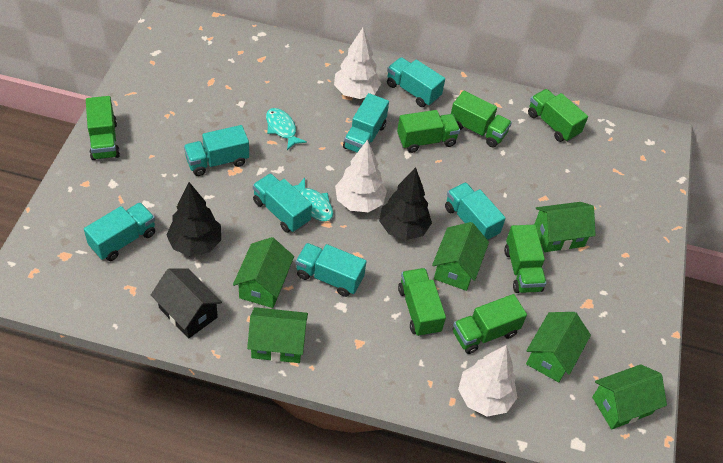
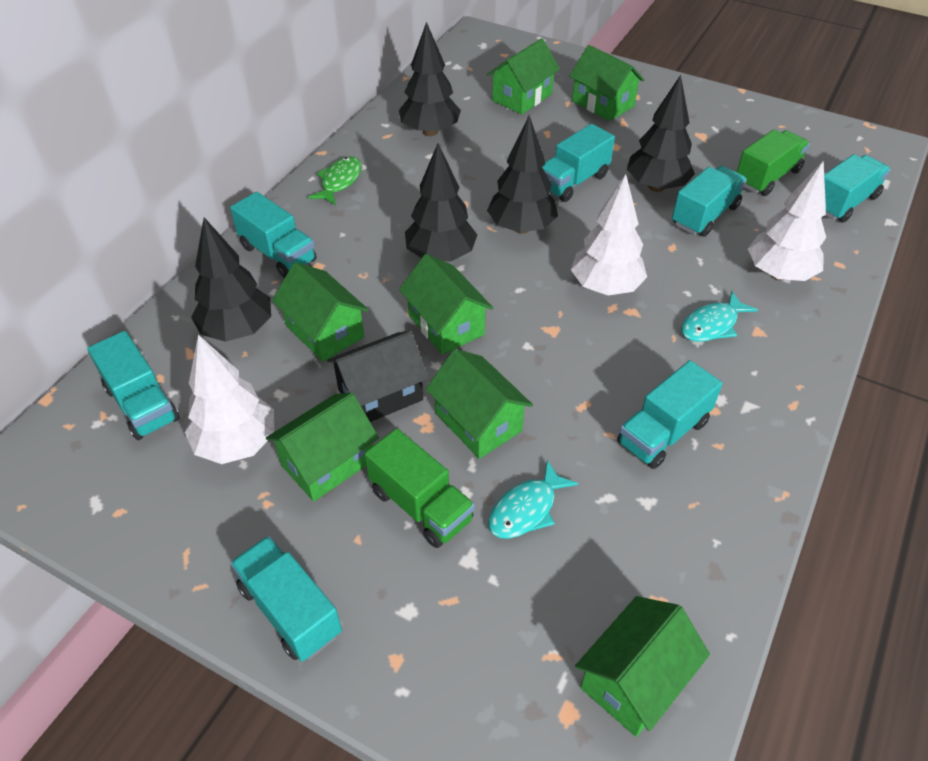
black tree: [167,182,221,256] [379,167,432,240] = 2 -> [191,217,271,342] [399,22,461,136] [405,143,477,262] [487,115,558,234] [627,75,695,192] = 5
green fish: none = 0 -> [308,156,362,205] = 1
green house: [233,237,294,308] [247,307,308,363] [432,222,489,291] [526,312,591,382] [534,202,596,252] [592,364,667,430] = 6 -> [266,393,379,502] [272,262,369,362] [399,254,493,355] [426,349,533,459] [487,38,560,114] [569,45,644,121] [575,596,710,737] = 7
green truck: [86,96,120,160] [397,110,460,153] [398,268,446,337] [451,91,512,147] [453,294,527,354] [504,225,546,293] [528,89,588,142] = 7 -> [365,428,475,548] [737,129,810,196] = 2

